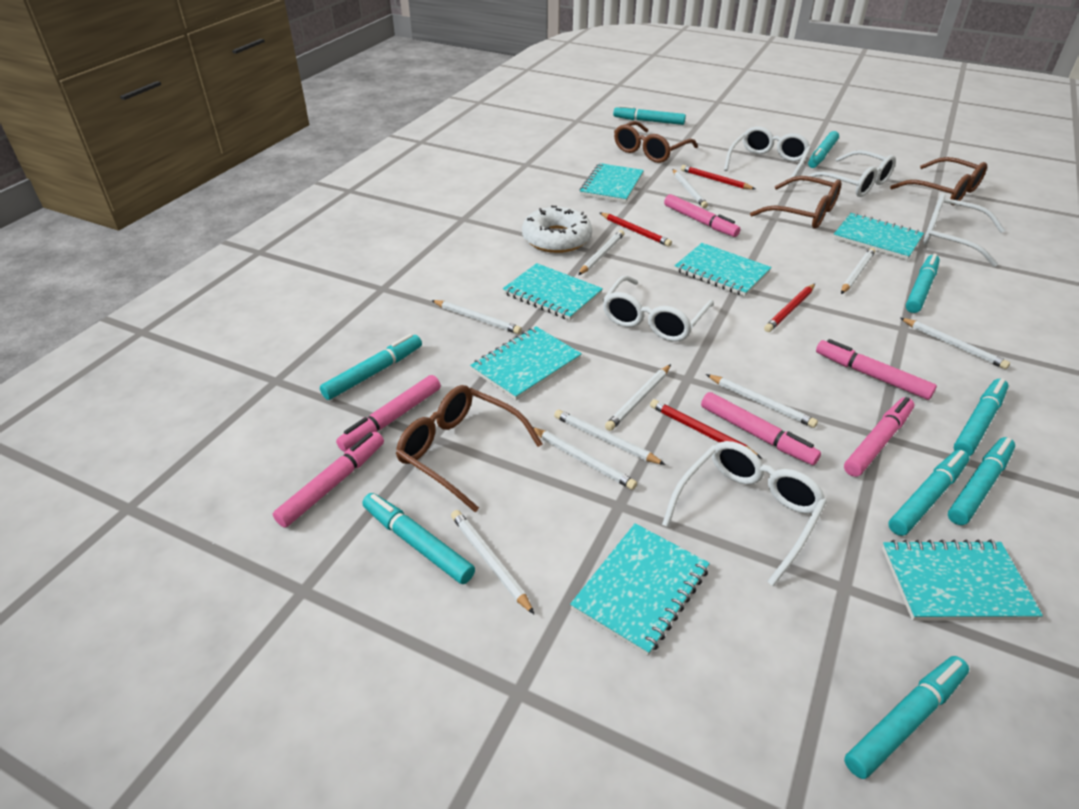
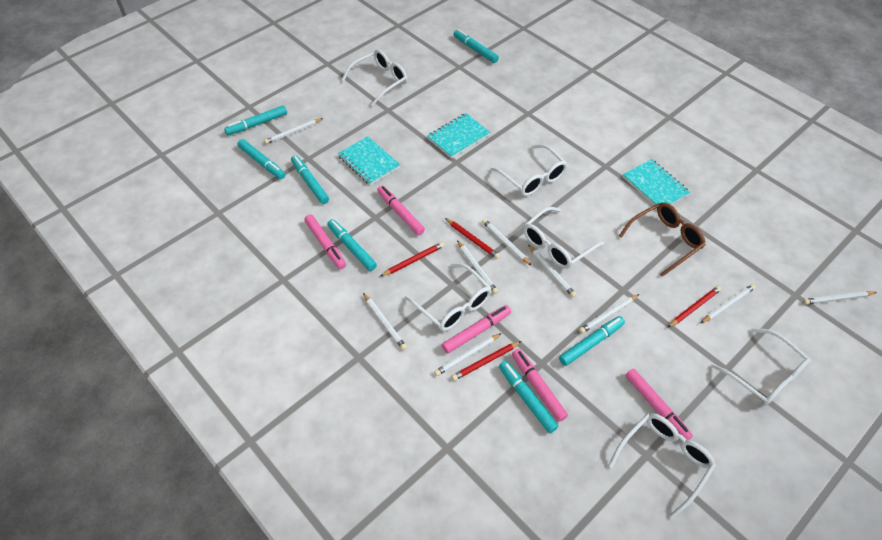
brown glasses: [396,385,543,512] [614,121,698,163] [750,176,842,229] [890,157,987,205] = 4 -> [619,202,706,277] = 1
pink marker: [273,432,384,528] [336,375,441,452] [664,194,741,237] [701,392,821,465] [816,339,937,400] [844,397,914,477] = 6 -> [304,214,346,269] [377,186,425,235] [442,305,511,353] [512,349,568,422] [625,368,693,440] = 5
turquoise marker: [320,334,422,400] [362,493,475,584] [613,105,686,125] [808,131,839,168] [844,656,969,779] [888,450,969,536] [906,253,940,313] [948,437,1015,525] [954,378,1009,456] = 9 -> [224,105,287,135] [237,139,285,179] [291,155,329,204] [327,219,377,271] [453,29,499,63] [499,361,558,433] [559,316,625,366] = 7
turquoise notebook: [470,326,582,400] [503,263,603,321] [570,523,710,656] [580,163,644,203] [675,243,772,297] [833,213,924,260] [882,539,1043,621] = 7 -> [338,136,400,185] [427,113,491,159] [623,159,690,205] = 3
white donut: [522,206,592,253] = 1 -> none = 0
white glasses: [603,275,714,342] [662,441,827,587] [724,126,811,186] [802,150,896,197] [923,193,1005,267] = 5 -> [342,49,407,106] [405,263,492,331] [490,144,568,196] [523,207,604,269] [608,413,716,518] [711,328,811,406] = 6
white pencil: [431,300,522,334] [451,510,535,615] [533,427,637,490] [554,410,666,465] [578,230,624,275] [605,364,671,431] [673,169,708,208] [706,374,818,428] [841,248,875,294] [900,318,1010,369] = 10 -> [264,118,323,144] [363,293,407,350] [434,333,502,376] [457,240,498,294] [482,219,532,266] [528,245,576,298] [579,294,639,333] [701,284,756,323] [803,291,877,305] = 9

